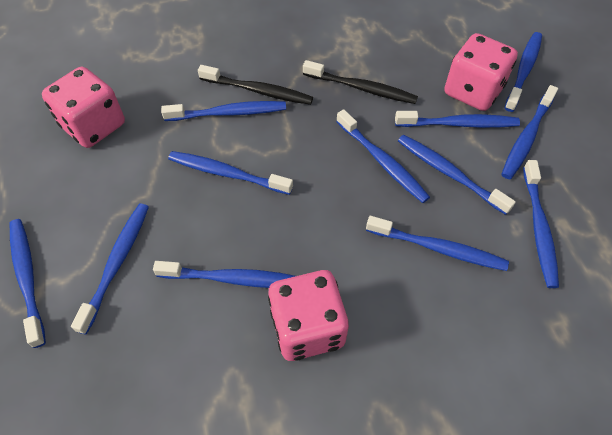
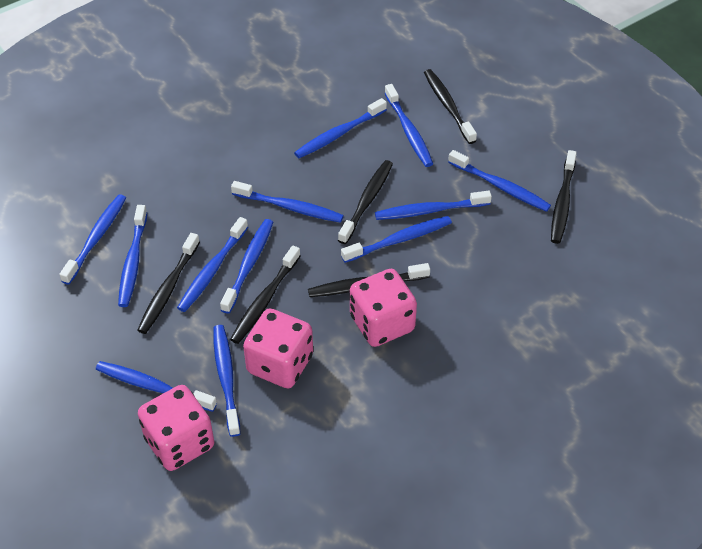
black toothbrush: [198,65,313,105] [303,60,418,104] = 2 -> [137,233,200,334] [230,246,300,344] [308,263,430,297] [338,160,393,244] [424,69,477,144] [551,150,577,244] = 6

